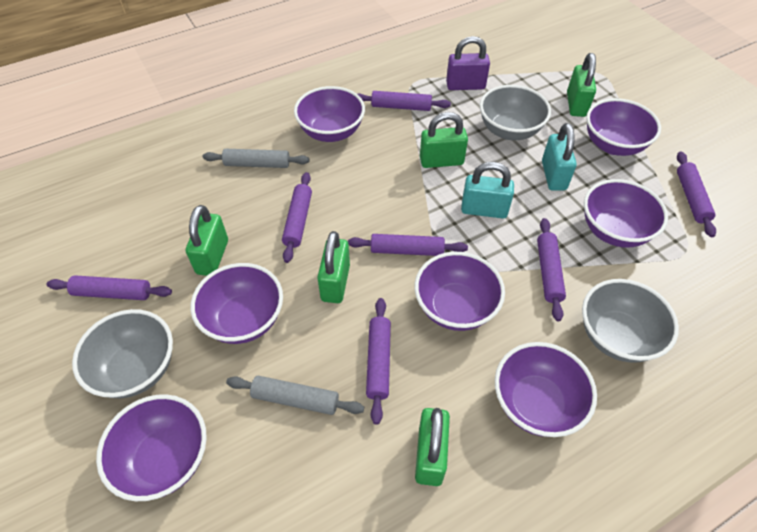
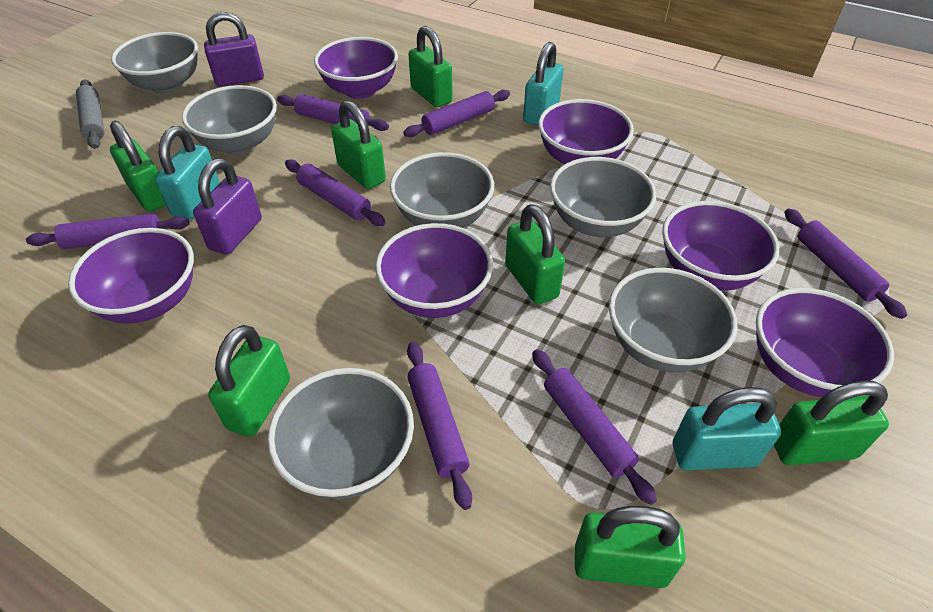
green padlock: [186,205,228,276] [317,231,350,303] [415,408,450,486] [420,112,468,168] [567,53,596,117] = 5 -> [110,121,166,212] [208,325,290,437] [331,100,386,189] [408,26,453,107] [505,204,565,305] [575,506,686,588] [774,380,889,465] = 7
grey bowl: [72,309,173,398] [480,85,551,140] [582,279,679,363] = 3 -> [111,32,198,93] [182,85,277,154] [267,368,414,499] [390,152,494,228] [550,157,656,237] [609,268,738,373] = 6
grey rolling pin: [203,149,309,168] [226,376,364,415] = 2 -> [76,80,104,149] = 1
purple bowl: [96,394,207,501] [191,263,283,344] [294,86,365,142] [415,252,505,331] [495,342,597,437] [584,179,668,248] [586,98,661,156] = 7 -> [68,228,194,324] [314,37,398,99] [375,223,493,318] [538,99,634,164] [662,201,780,291] [756,288,894,397] = 6
purple padlock: [446,36,490,90] = 1 -> [193,158,262,255] [204,12,264,87] = 2
turquoise padlock: [461,162,514,218] [542,123,577,191] = 2 -> [155,126,220,219] [523,42,564,126] [673,387,781,470] = 3

